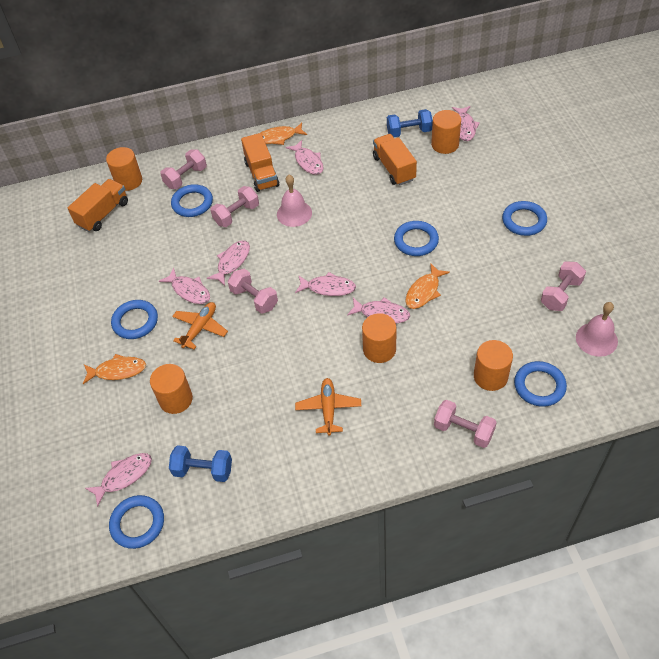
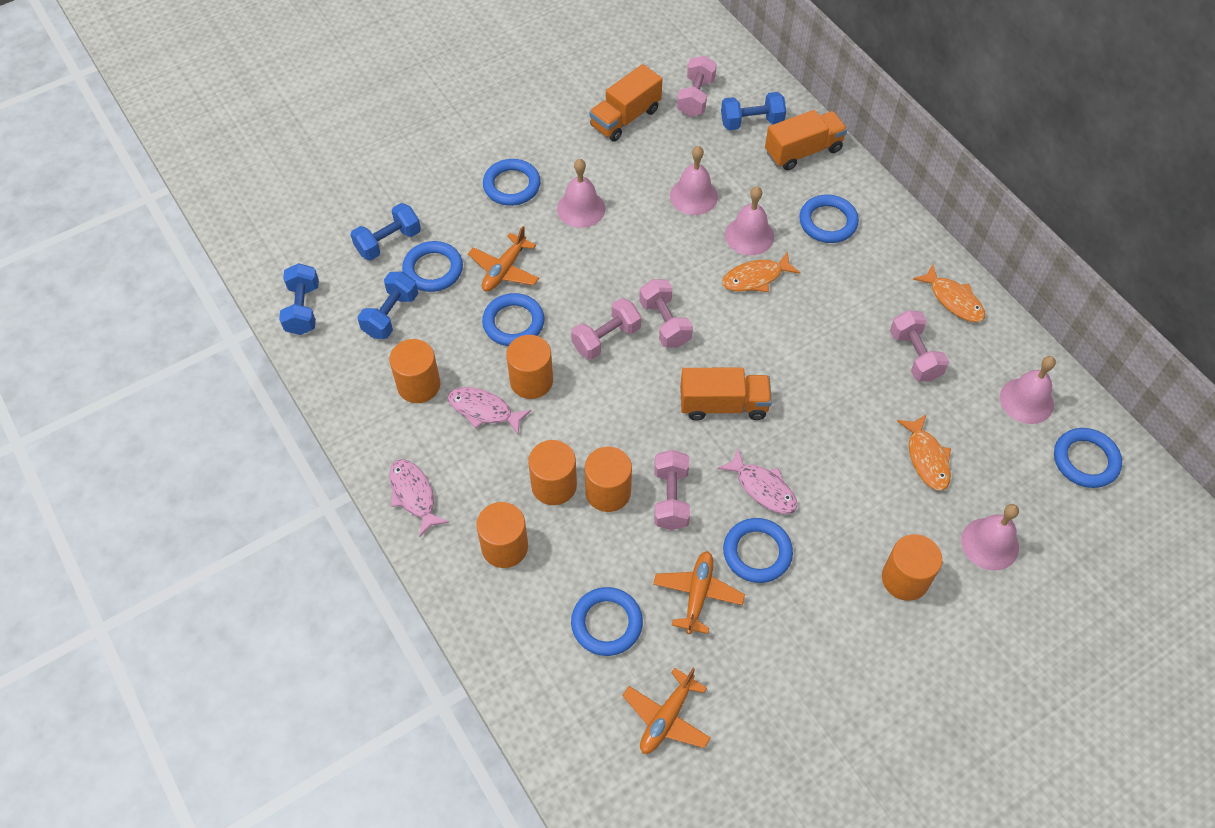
blue dumbbell: [169,445,232,482] [387,109,433,137] = 2 -> [279,263,319,335] [351,203,421,261] [357,272,418,339] [721,92,786,130] = 4
blue ring: [109,495,164,549] [111,300,158,339] [171,184,213,217] [394,221,439,256] [502,201,547,236] [514,361,567,407] = 6 -> [402,241,463,292] [482,293,544,346] [483,159,541,206] [571,587,643,656] [723,518,793,583] [799,195,859,243] [1054,428,1122,488] = 7
orange cylinder: [106,147,142,191] [150,364,193,414] [362,313,396,363] [431,110,461,154] [474,340,513,391] = 5 -> [389,339,440,403] [476,502,528,568] [506,335,553,399] [528,440,577,505] [585,446,632,512] [882,534,942,601] = 6
orange plane: [172,302,228,350] [295,378,361,436] = 2 -> [468,226,539,292] [623,668,711,754] [653,551,745,634] = 3
pink bell: [277,175,312,227] [576,302,618,357] = 2 -> [557,159,605,228] [670,146,718,215] [725,186,774,255] [961,504,1019,571] [1000,356,1056,424] = 5
pink fish: [85,453,152,507] [159,268,210,304] [207,241,250,286] [285,140,324,175] [295,272,356,296] [347,297,410,323] [452,106,480,141] = 7 -> [389,459,449,537] [448,387,531,435] [717,449,798,514] = 3

